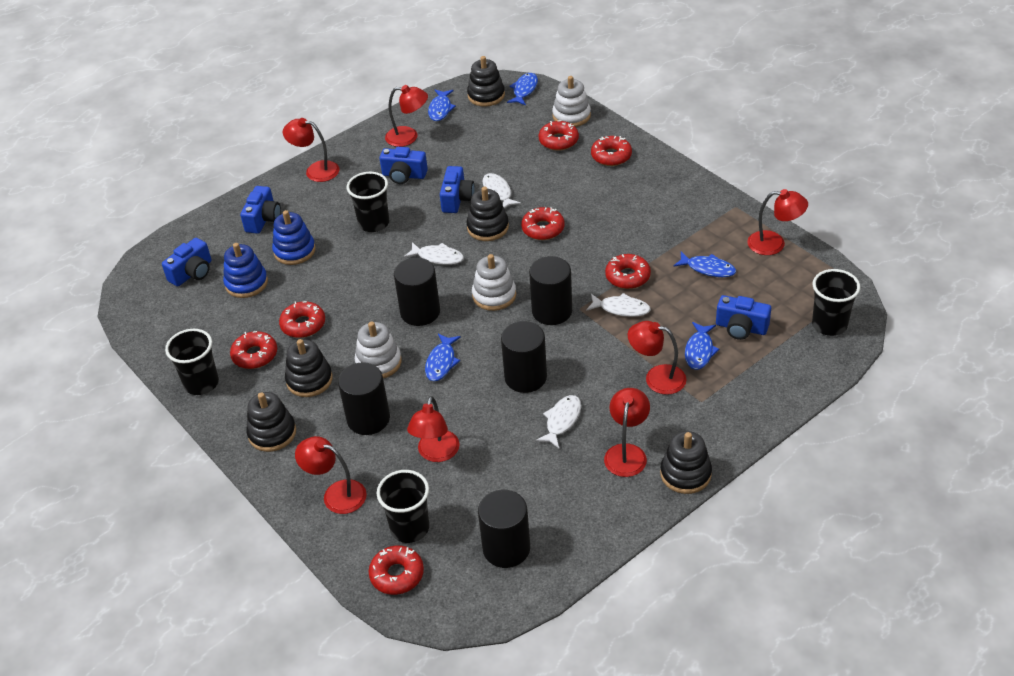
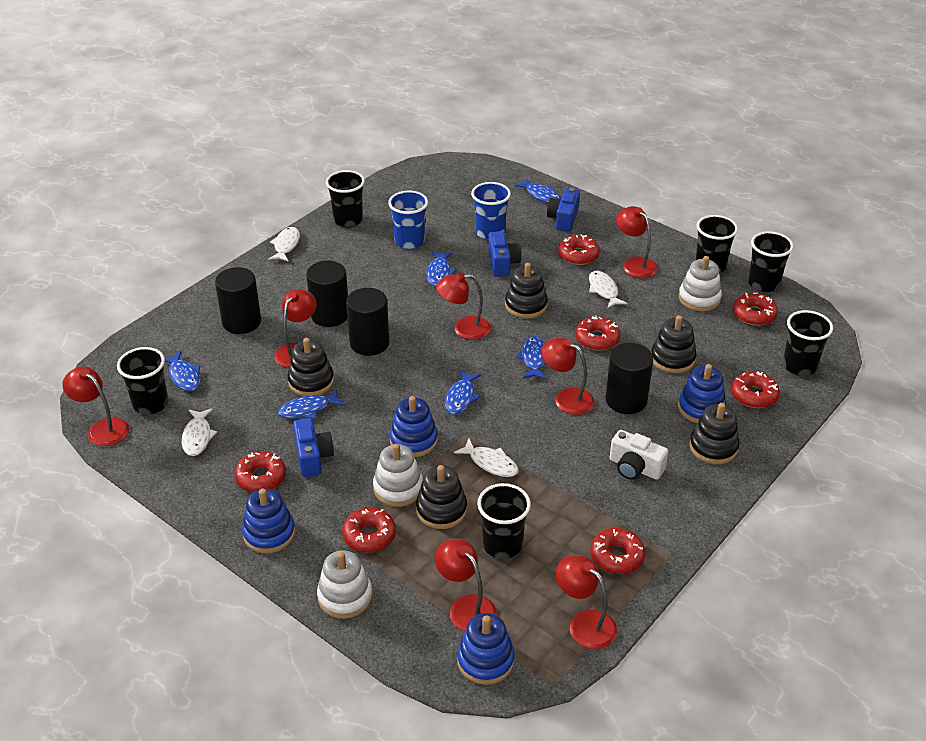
black cup: [165,329,219,395] [347,172,389,232] [377,470,429,543] [812,269,860,336] = 4 -> [117,347,168,415] [326,170,365,228] [477,483,531,559] [695,215,738,274] [748,231,794,292] [783,310,833,376] = 6
black cylinder: [338,362,390,435] [394,258,440,326] [478,490,530,568] [501,321,547,393] [529,256,572,325] = 5 -> [215,267,261,334] [306,261,348,327] [346,288,389,356] [605,343,653,414] = 4
blue camera: [162,238,212,286] [240,186,281,234] [380,147,428,184] [440,166,475,213] [716,295,771,340] = 5 -> [293,418,334,477] [488,231,521,277] [547,188,580,232] = 3
blue cup: none = 0 -> [388,191,428,249] [471,182,511,240] = 2
blue fish: [425,333,461,381] [428,90,456,121] [507,73,538,106] [673,252,736,277] [685,322,719,370] = 5 -> [165,351,200,391] [278,389,345,419] [426,251,456,286] [445,370,481,415] [514,178,561,203] [516,336,547,379] = 6
blue stacking toy: [223,243,268,298] [272,210,315,265] = 2 -> [242,489,295,553] [390,396,438,457] [457,613,515,685] [678,364,726,423] = 4
white camera: none = 0 -> [610,430,669,480] = 1

